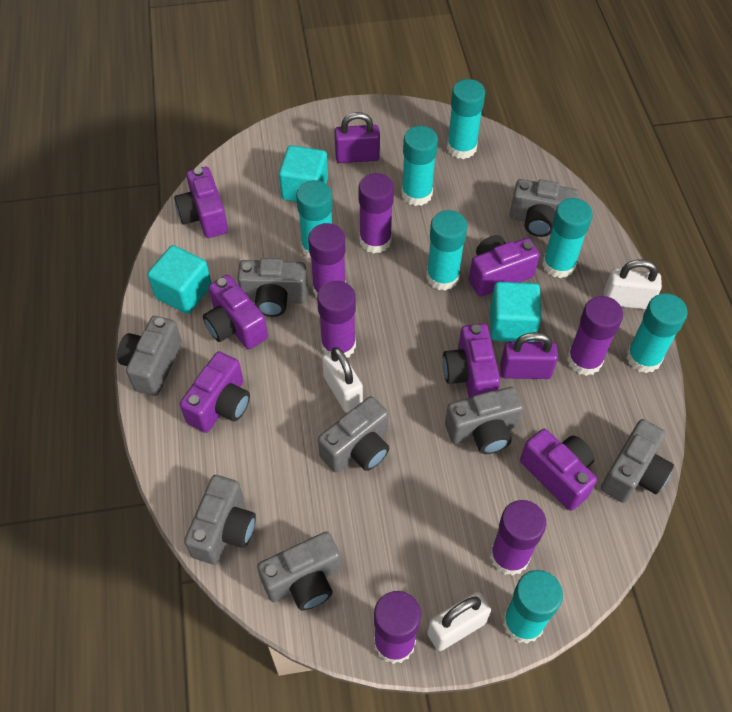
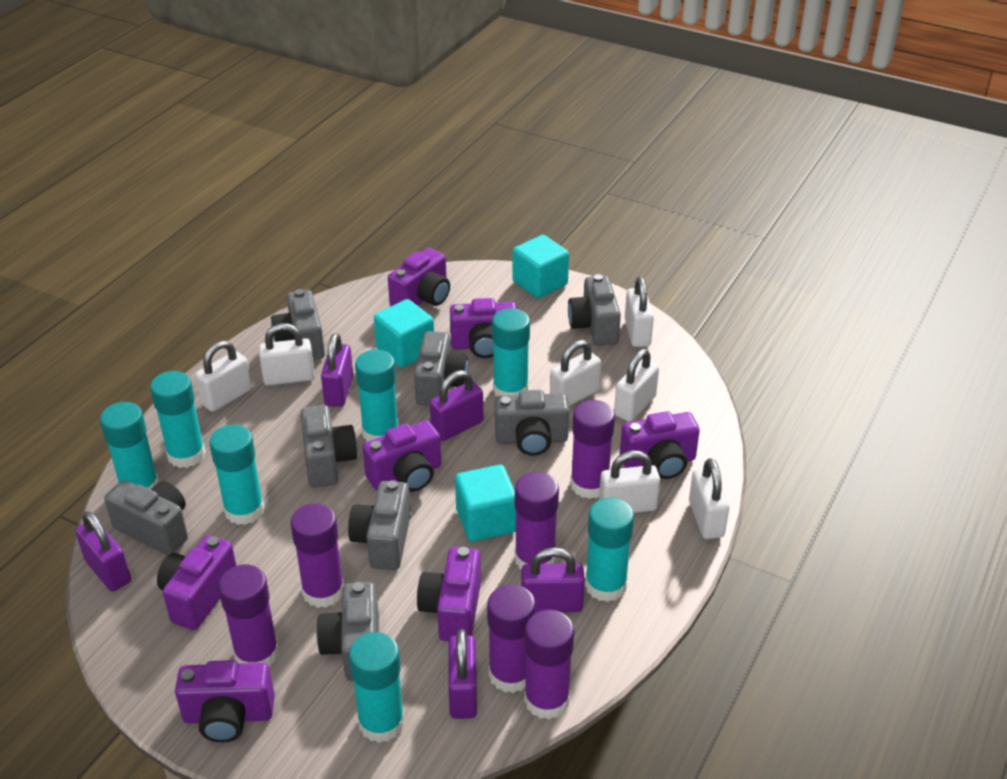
purple camera: [174,167,228,238] [180,351,250,433] [203,275,268,349] [443,323,500,398] [469,235,540,297] [520,429,597,511] = 6 -> [157,535,237,630] [175,660,275,742] [362,420,441,492] [388,248,450,306] [417,547,481,641] [450,298,517,358] [620,411,700,479] = 7
purple padlock: [335,112,380,163] [500,332,558,379] = 2 -> [75,511,131,591] [321,333,353,407] [430,370,483,441] [448,629,477,719] [521,547,585,613] = 5
white padlock: [322,347,363,413] [427,592,491,651] [604,259,662,309] = 3 -> [195,341,252,412] [259,323,315,386] [550,340,601,406] [599,451,660,513] [614,349,659,422] [625,277,654,347] [689,458,729,539] = 7

